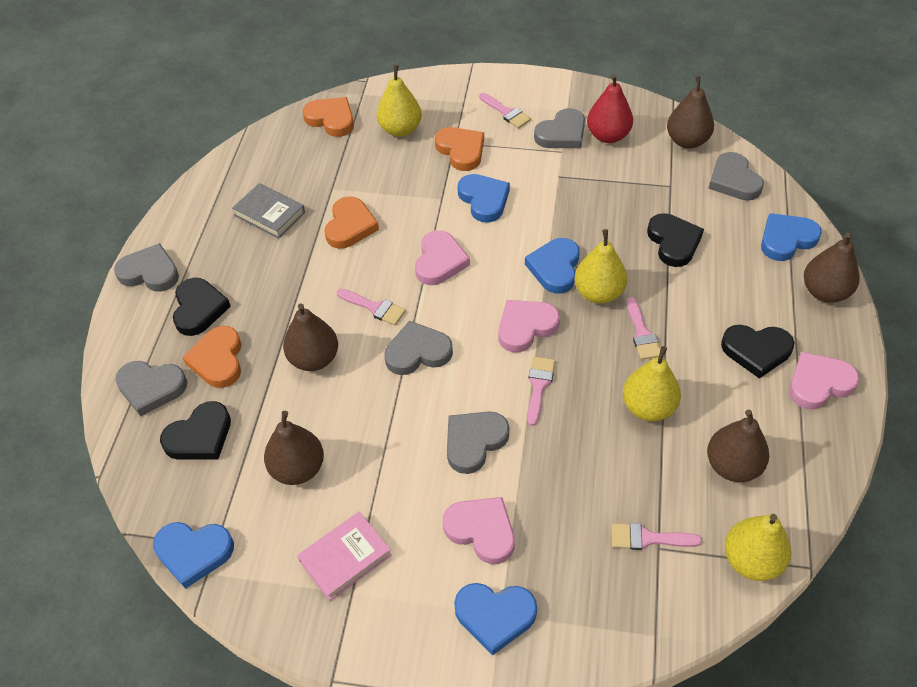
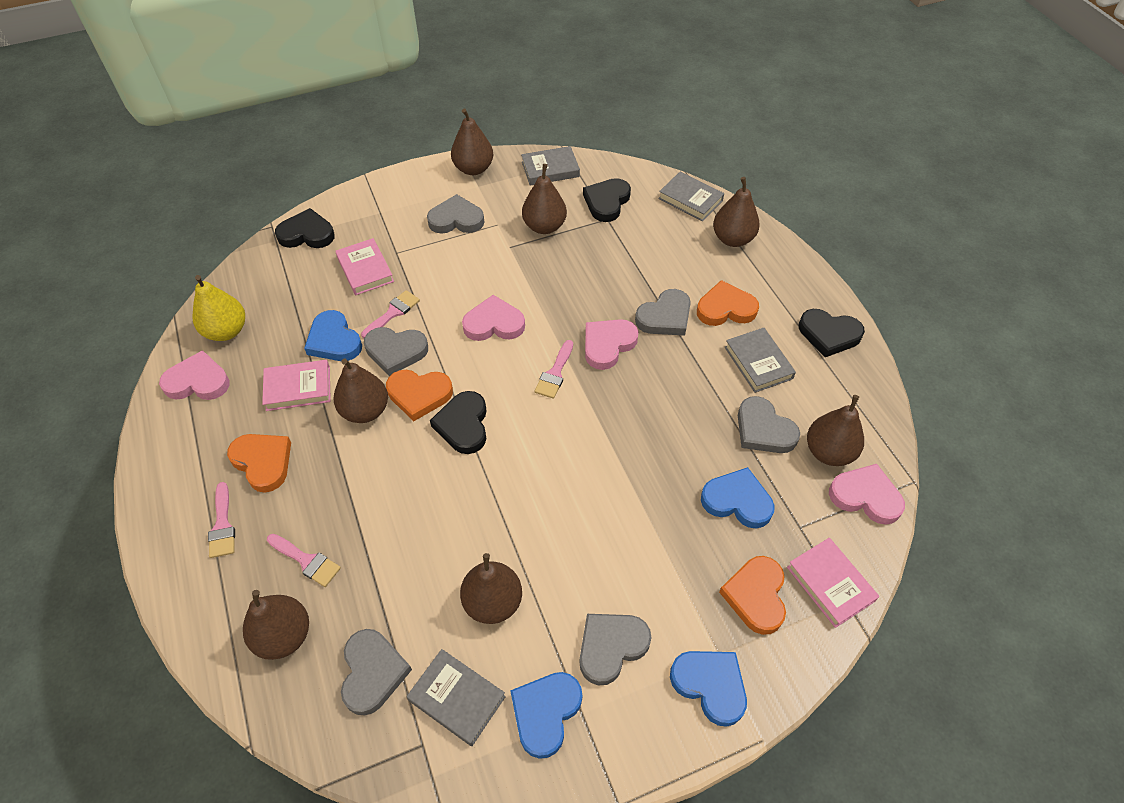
blue heart: [153,522,234,589] [454,583,537,656] [457,174,510,223] [525,238,580,294] [761,213,822,261] = 5 -> [304,310,362,361] [510,672,583,759] [670,651,747,727] [701,467,774,529] = 4
brown pear: [264,411,324,485] [283,304,338,371] [667,76,714,148] [707,410,769,482] [804,232,860,303] = 5 -> [243,590,309,660] [334,359,388,423] [451,108,493,175] [460,553,522,624] [522,164,567,234] [713,177,760,247] [807,395,864,466] = 7
grey book: [232,183,305,239] = 1 -> [407,649,506,746] [521,146,580,185] [658,172,724,221] [725,328,796,393] = 4
pink book: [297,512,392,601] = 1 -> [262,360,331,411] [335,238,394,295] [787,538,879,628] = 3
pink brush: [336,289,406,325] [479,93,531,128] [527,356,555,426] [611,523,702,550] [626,297,660,360] = 5 -> [208,482,235,558] [267,534,341,587] [361,290,420,338] [534,340,573,399] = 4
red pear: [587,74,633,143] = 1 -> none = 0
yellow pear: [377,65,422,137] [574,229,627,304] [623,346,681,421] [725,514,791,581] = 4 -> [192,275,245,341] = 1

